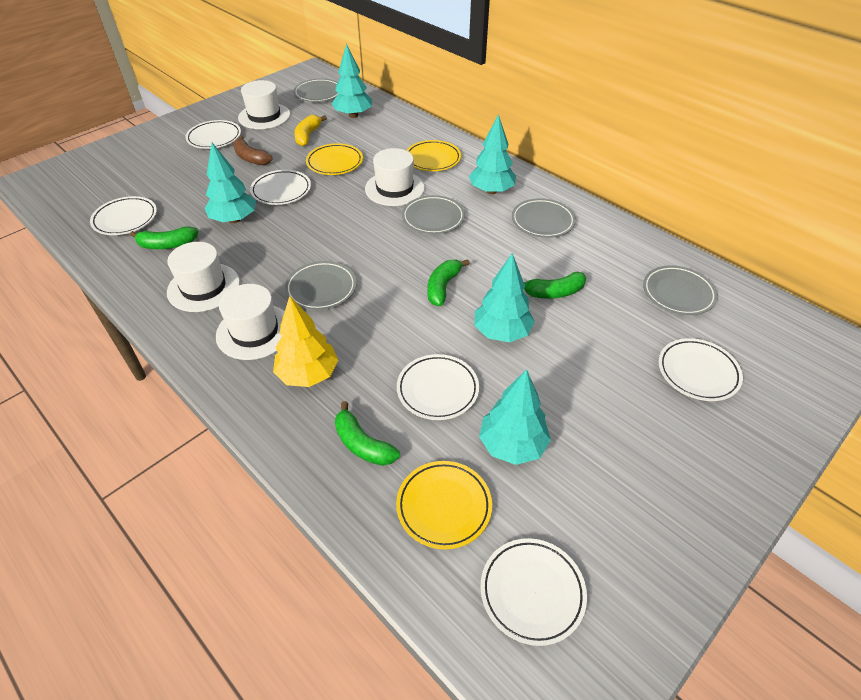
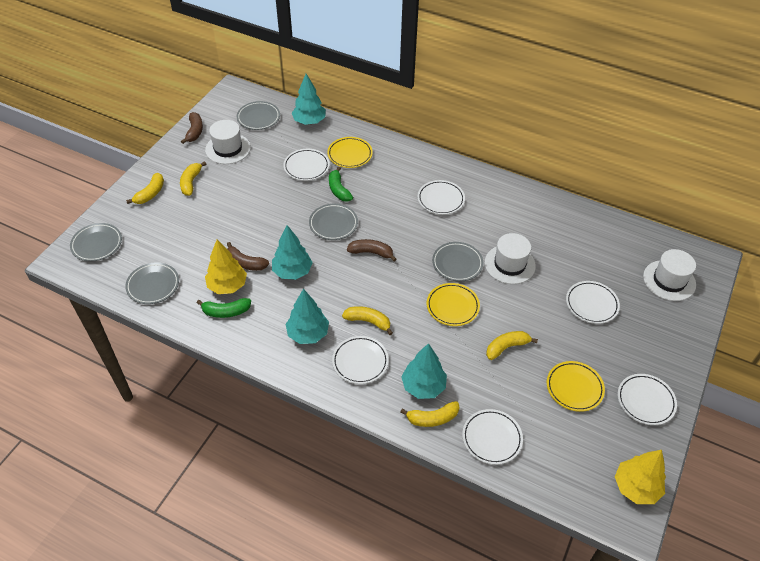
brown banana: [233,136,272,165] = 1 -> [181,112,203,144] [227,242,269,271] [347,239,396,261] = 3
green banana: [130,226,198,249] [335,401,400,466] [428,259,470,306] [524,272,586,299] = 4 -> [197,298,251,318] [329,167,353,202] = 2
turquoise tree: [205,143,256,223] [332,44,372,118] [469,114,516,194] [474,253,535,342] [479,369,551,465] = 5 -> [272,225,313,280] [286,289,329,344] [292,74,326,125] [401,343,447,399] = 4
white hat: [167,242,240,312] [216,284,285,360] [238,80,290,129] [365,148,425,206] = 4 -> [205,120,251,164] [485,233,536,284] [643,249,696,301] = 3
yellow banana: [294,115,327,146] = 1 -> [126,173,164,204] [180,161,206,196] [342,306,393,335] [400,401,460,427] [486,331,538,360] = 5
yellow tree: [273,296,338,387] = 1 -> [205,240,247,294] [615,450,666,504] = 2

